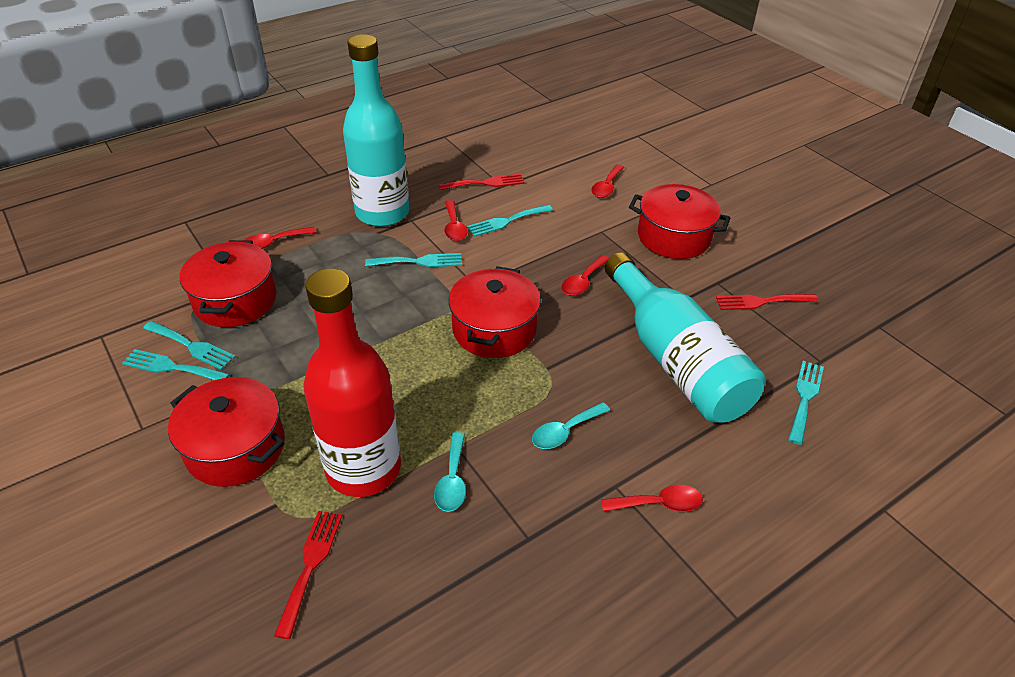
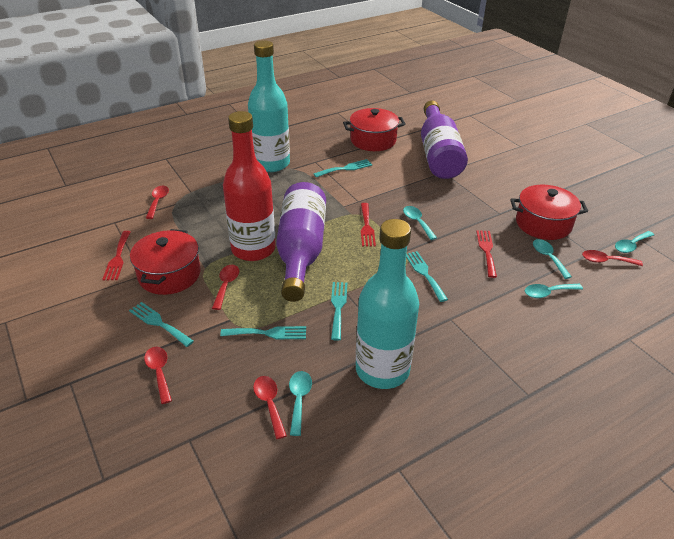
purple bottle: none = 0 -> [276,182,326,302] [421,101,468,179] = 2
red pot: [168,377,285,487] [180,240,276,327] [449,266,541,358] [629,184,730,259] = 4 -> [130,229,201,295] [343,108,406,151] [510,185,588,240] = 3
turquoise spoon: [434,432,466,512] [532,402,610,449] = 2 -> [289,371,312,436] [403,206,437,240] [525,284,583,298] [533,239,572,279] [615,231,654,253] = 5

